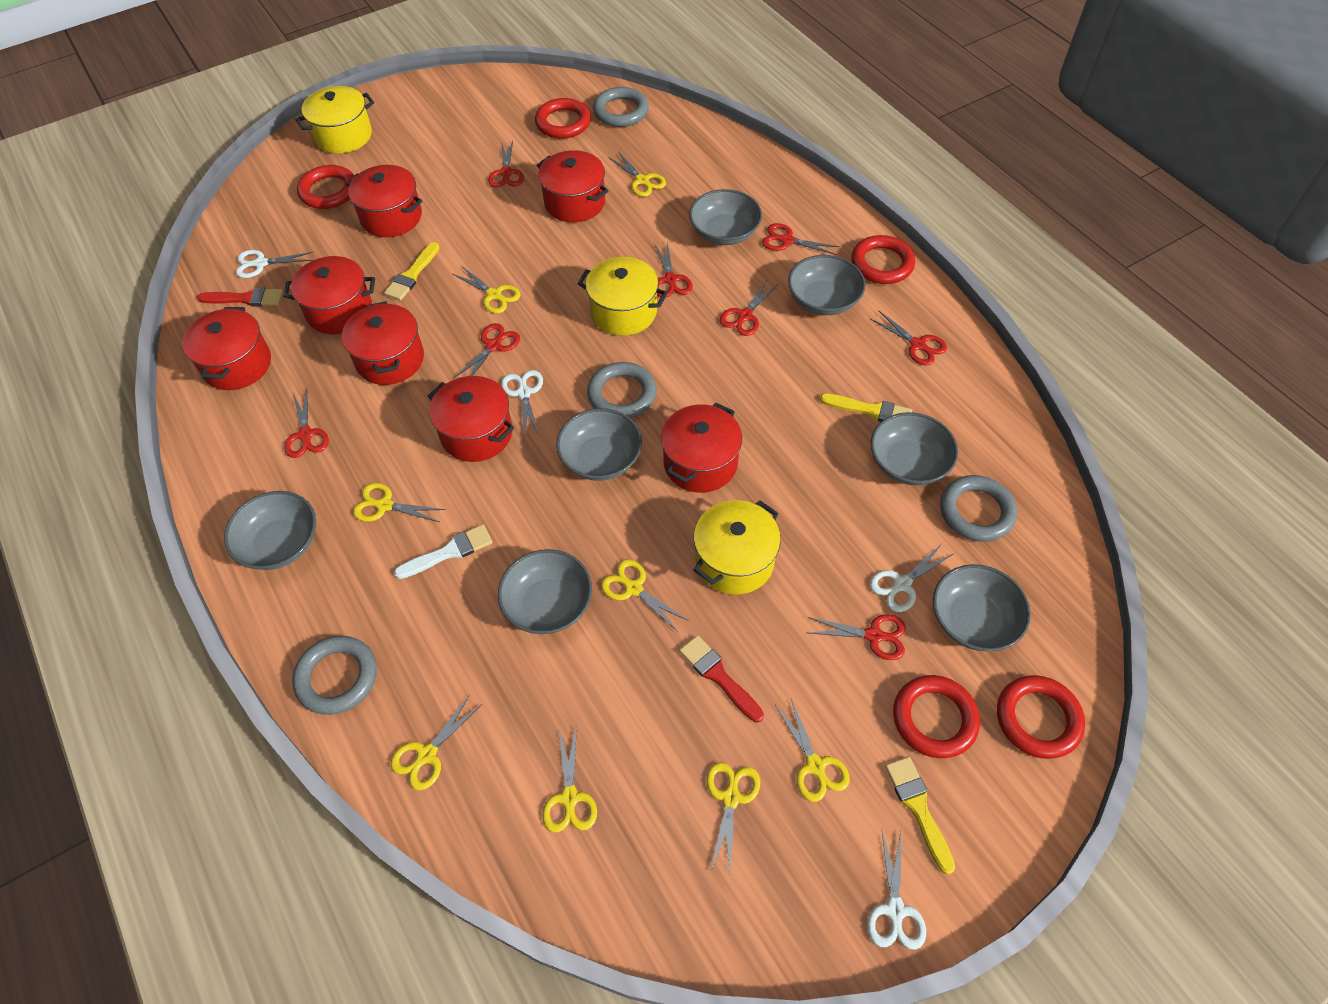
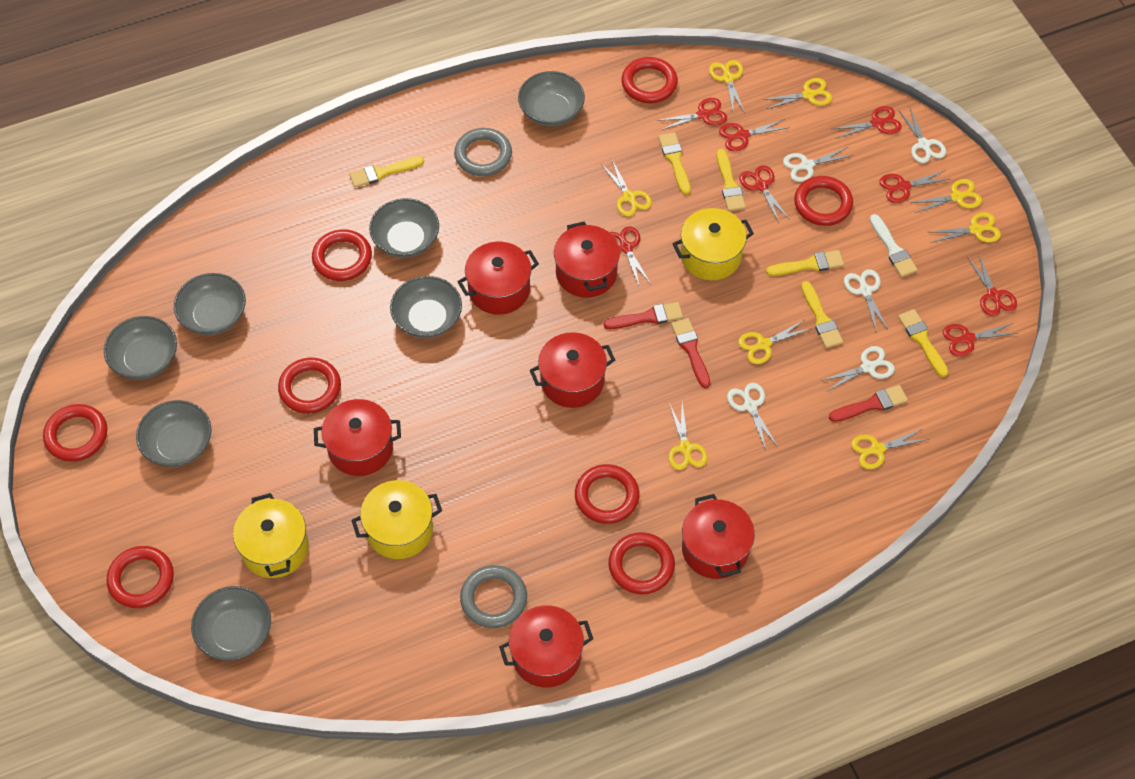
grey ring: [292,636,377,715] [587,362,657,418] [593,87,649,127] [940,475,1017,542] = 4 -> [454,128,512,176] [460,565,527,628] = 2
red brush: [197,288,283,306] [679,635,764,722] = 2 -> [603,302,683,329] [671,318,710,388] [829,385,908,422] = 3
red pot: [182,307,271,390] [283,256,375,334] [342,301,424,385] [346,165,422,237] [428,376,514,462] [537,150,608,222] [661,402,742,493] = 7 -> [314,399,401,476] [457,242,539,315] [499,605,593,687] [530,332,615,408] [554,222,620,298] [682,494,755,579] = 6
red ring: [297,165,354,209] [535,98,591,139] [851,235,915,284] [893,675,980,758] [997,675,1085,759] = 5 -> [43,404,107,462] [106,546,174,608] [278,358,341,414] [312,229,372,281] [575,464,640,524] [608,532,675,594] [621,57,678,103] [794,176,853,226] = 8
white scissors: [236,250,313,278] [501,370,543,438] [867,831,926,950] [870,545,955,612] = 4 -> [727,383,778,450] [783,147,854,182] [820,346,895,391] [844,269,889,333] [899,108,946,163] = 5
yellow brush: [384,242,440,301] [820,393,912,422] [885,757,955,875] = 3 -> [349,156,424,188] [658,132,690,195] [717,149,746,211] [766,250,844,276] [801,281,843,348] [898,309,948,377] = 6

